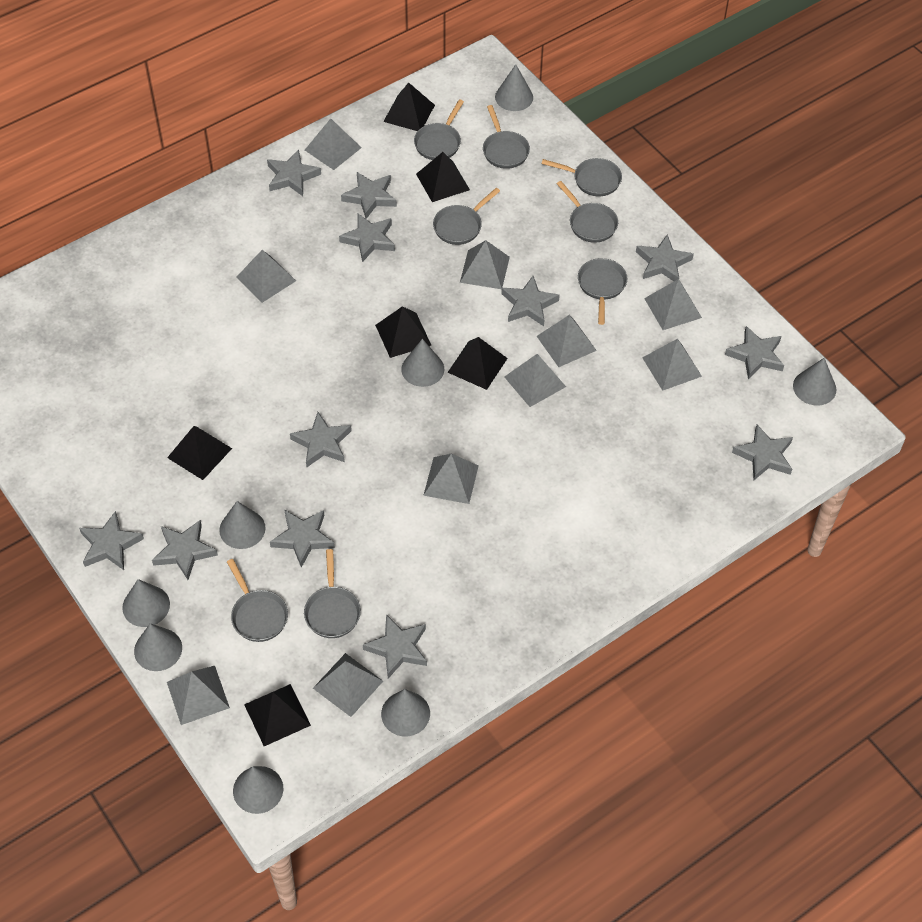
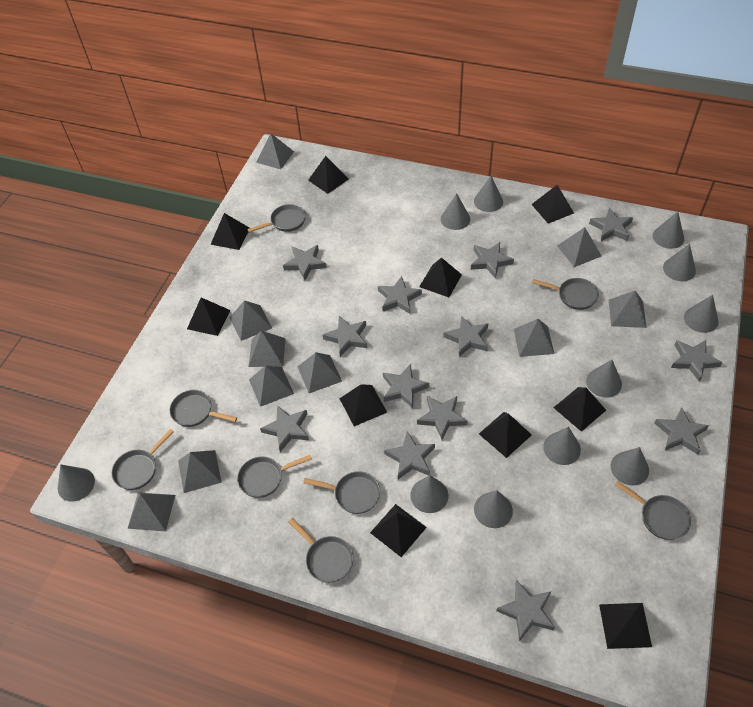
black pyramid: [167,426,232,480] [244,684,311,746] [375,306,431,358] [383,82,435,131] [416,152,470,202] [447,337,508,390] = 6 -> [187,297,230,336] [210,213,249,250] [308,156,349,194] [339,384,387,426] [370,504,427,557] [419,258,462,297] [479,412,532,458] [531,185,574,224] [553,387,606,432] [599,603,652,649] = 10
grey cone: [122,579,170,627] [134,623,182,671] [219,501,266,549] [233,766,283,814] [381,689,430,736] [401,339,444,387] [495,64,533,111] [793,358,836,405] = 8 -> [58,464,95,502] [410,475,448,513] [441,194,470,230] [474,176,503,212] [474,490,513,528] [543,427,581,465] [586,360,622,398] [611,447,649,486] [653,212,684,249] [663,244,696,281] [684,295,718,333] = 11
grey star: [79,511,144,570] [152,520,218,580] [267,150,321,196] [270,510,335,568] [290,412,352,468] [339,213,395,262] [341,172,397,219] [363,614,427,679] [501,276,560,326] [636,235,694,281] [725,326,784,379] [732,425,793,480] = 12 -> [260,405,309,452] [283,245,327,280] [323,316,367,357] [378,276,422,314] [383,364,429,408] [384,431,435,479] [417,396,467,440] [443,315,488,357] [471,242,514,279] [496,580,555,641] [589,207,633,241] [654,407,709,455] [671,340,722,382] = 13

